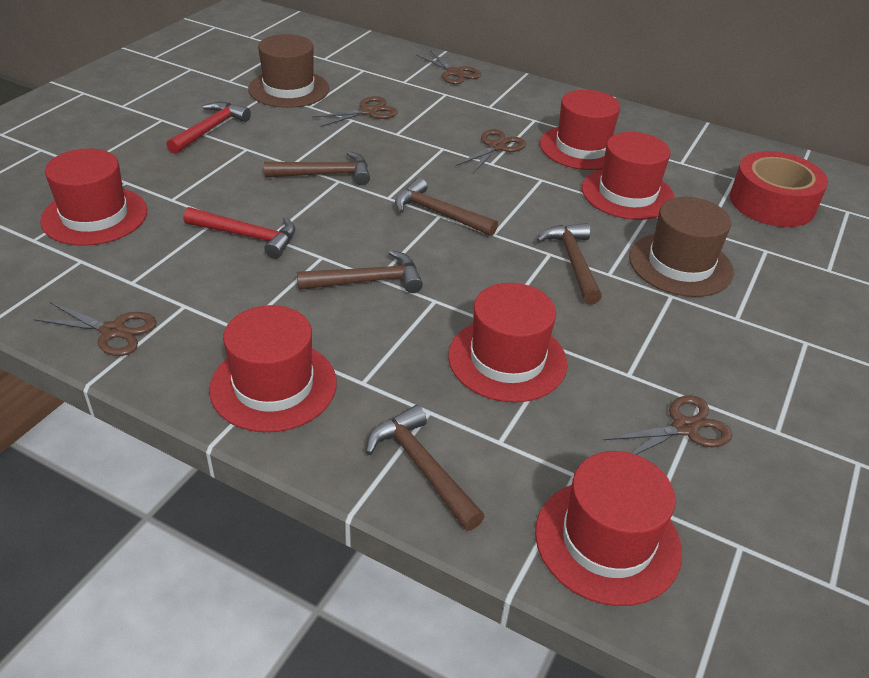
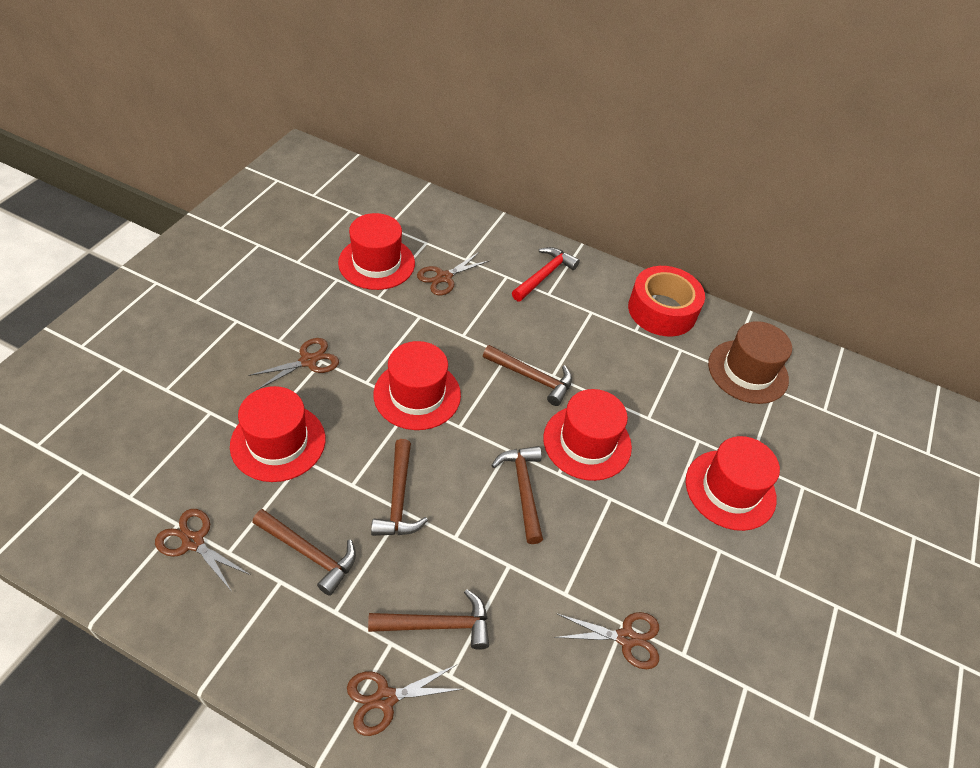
brown hat: [248,34,329,108] [629,197,734,297] = 2 -> [708,321,792,404] = 1
red hammer: [166,102,251,154] [183,207,295,259] = 2 -> [512,247,580,301] = 1
red hat: [40,148,147,246] [209,305,337,432] [448,283,567,402] [535,451,682,606] [540,90,620,170] [581,132,675,220] = 6 -> [230,386,325,482] [338,213,415,290] [374,341,461,430] [543,389,632,481] [686,436,780,531] = 5

